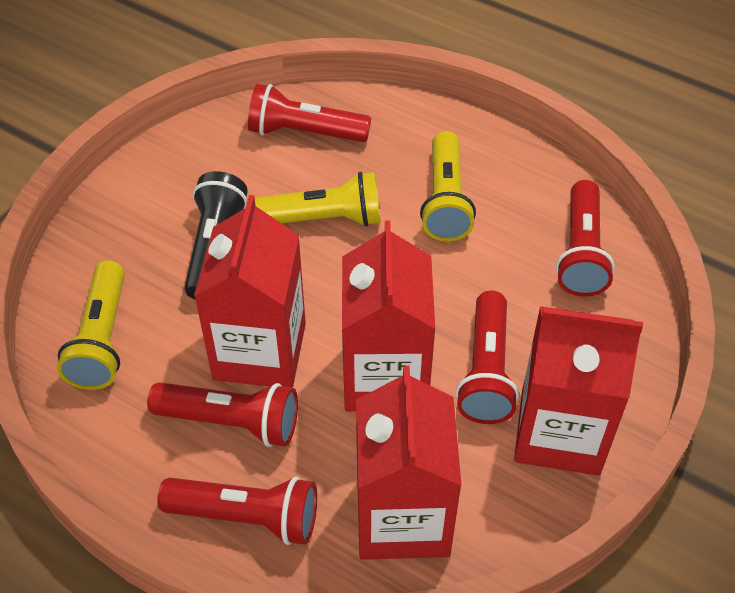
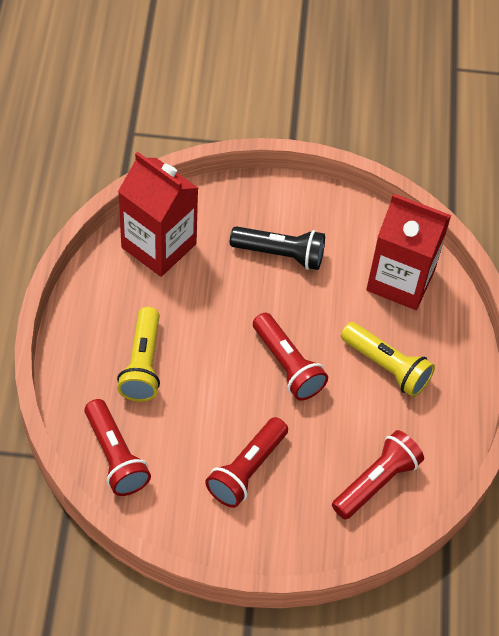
red carton: [194,195,306,388] [342,221,435,412] [356,366,462,560] [514,306,643,476] = 4 -> [118,152,198,277] [366,194,451,310] = 2
red flashlight: [147,382,298,447] [157,477,317,545] [248,84,371,142] [456,291,519,424] [556,180,615,297] = 5 -> [85,399,151,496] [205,417,288,508] [253,313,328,401] [332,430,424,520] = 4
yellow flashlight: [57,260,125,390] [255,172,381,227] [420,131,476,242] = 3 -> [117,307,160,402] [341,322,435,397] = 2

